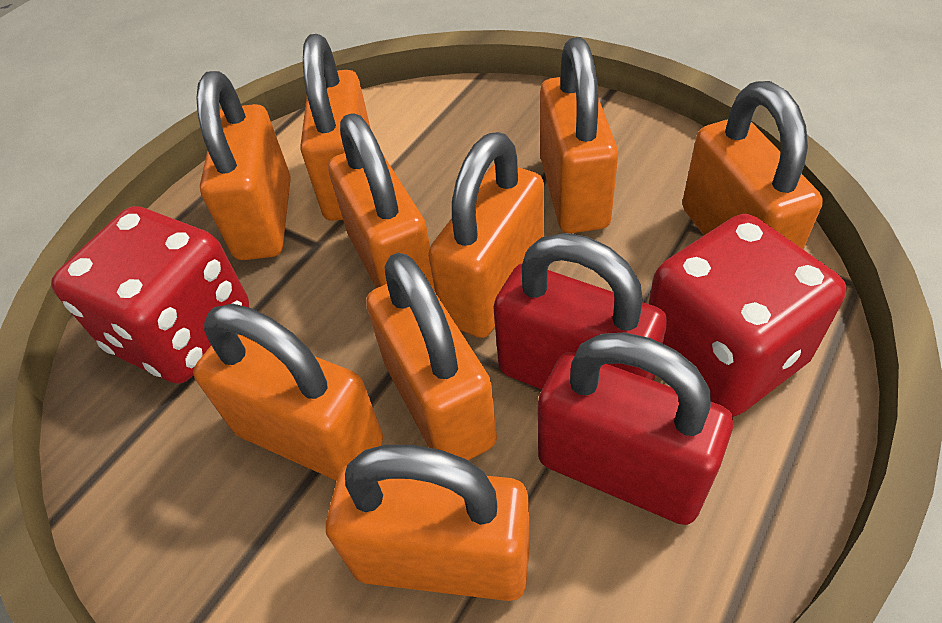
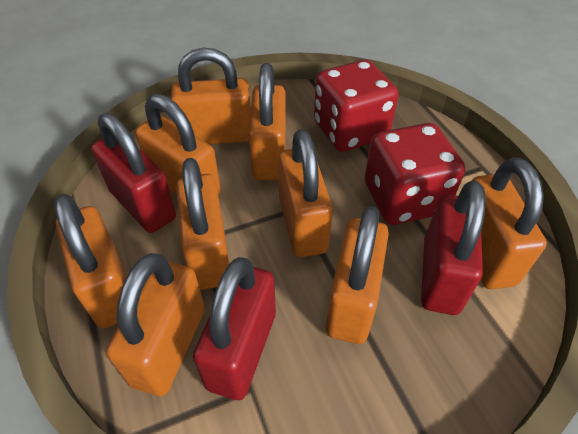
red padlock: [493,233,667,390] [538,332,733,525] = 2 -> [91,113,176,233] [193,257,276,400] [421,180,485,315] = 3

